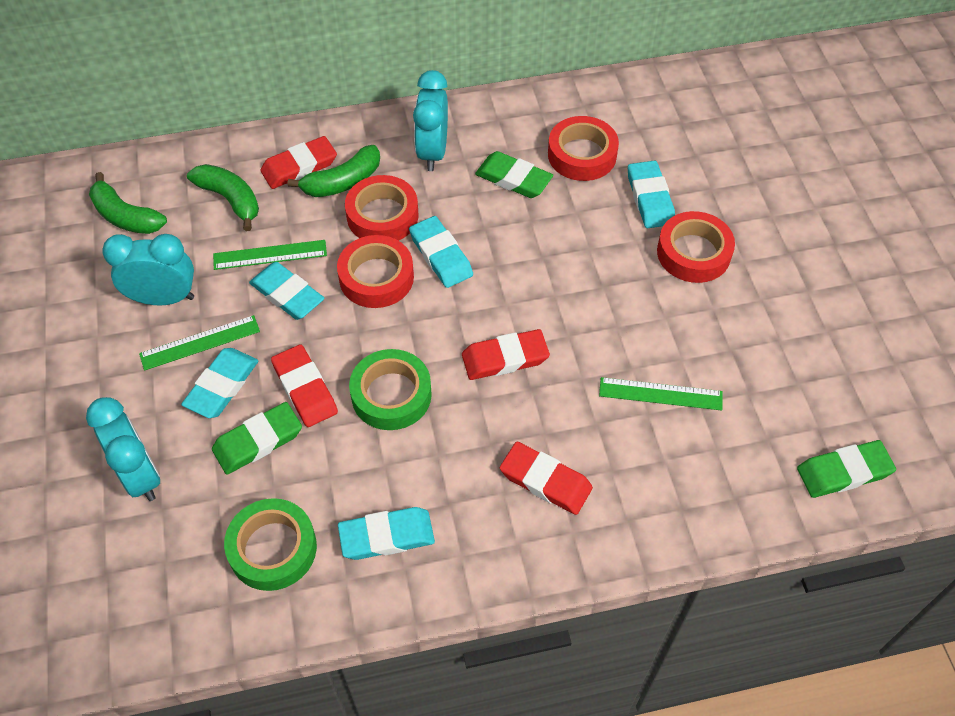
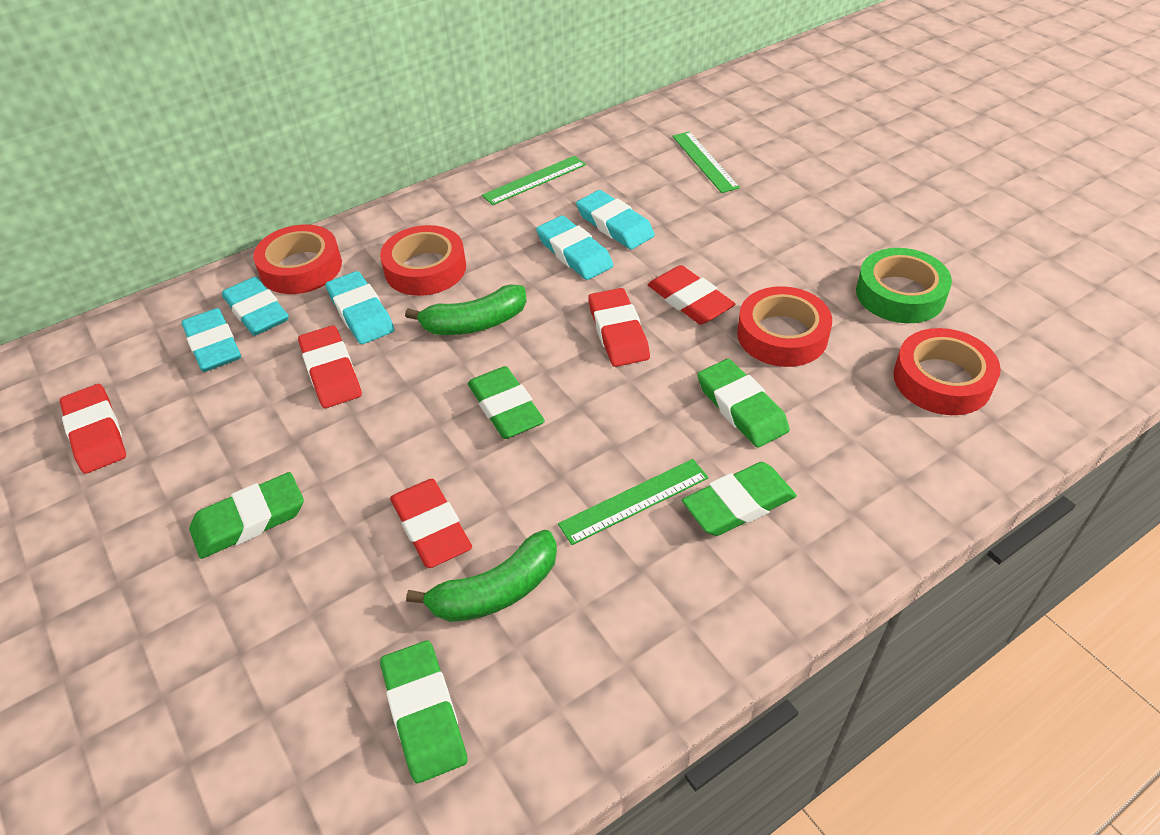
green banana: [89,172,167,234] [187,164,259,231] [287,145,380,197] = 3 -> [405,284,527,335] [406,530,557,622] = 2
green eraser: [212,402,302,475] [475,151,553,198] [797,440,896,498] = 3 -> [189,472,304,559] [380,641,468,783] [468,366,545,439] [682,462,797,536] [697,359,790,448] = 5
green tape: [224,498,317,591] [349,349,432,430] = 2 -> [856,248,952,323] = 1
red eraser: [260,136,337,189] [271,344,338,427] [462,329,550,380] [500,442,593,515] = 4 -> [60,384,126,474] [298,325,362,408] [390,479,472,568] [588,288,650,367] [648,265,735,324] = 5
turquoise clock: [86,397,160,501] [102,234,194,305] [413,70,448,171] = 3 -> none = 0

